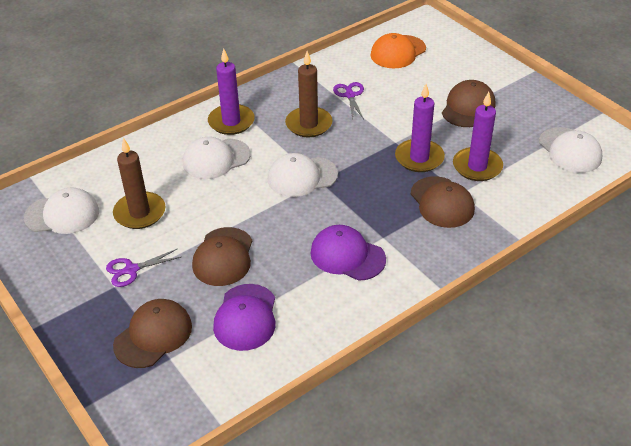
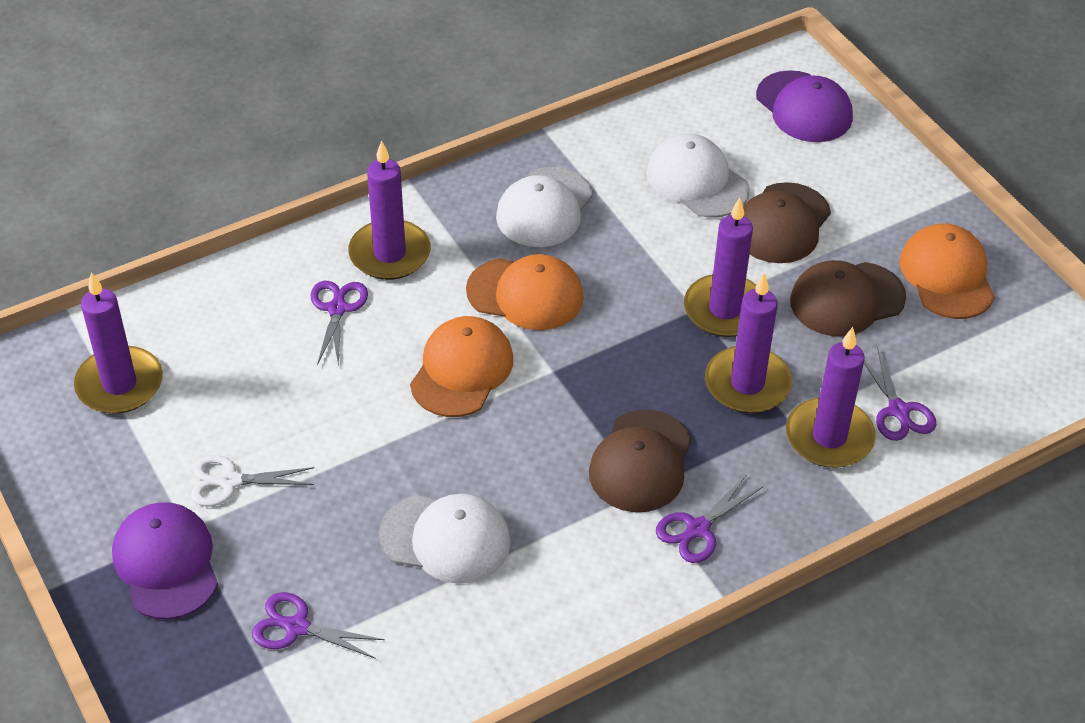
brown candle: [113,138,165,229] [285,51,333,137] = 2 -> none = 0
brown cap: [113,299,192,368] [192,227,252,286] [411,176,475,228] [442,80,496,127] = 4 -> [589,409,692,512] [743,182,831,263] [790,260,906,336] = 3
orange cap: [370,33,426,68] = 1 -> [410,316,513,417] [466,254,584,330] [900,224,995,319] = 3
purple candle: [208,49,255,135] [395,84,445,172] [453,92,503,181] = 3 -> [74,272,163,414] [348,140,431,280] [684,198,756,337] [705,273,792,413] [786,327,876,468] = 5
purple scissors: [106,249,181,287] [333,82,364,119] = 2 -> [252,592,385,659] [311,281,368,367] [656,474,763,563] [864,348,936,441] = 4
white cap: [24,188,99,234] [183,137,251,179] [268,153,338,197] [539,127,602,173] = 4 -> [379,494,511,584] [496,167,593,247] [646,134,750,218] = 3
white scissors: none = 0 -> [191,455,314,506] = 1

